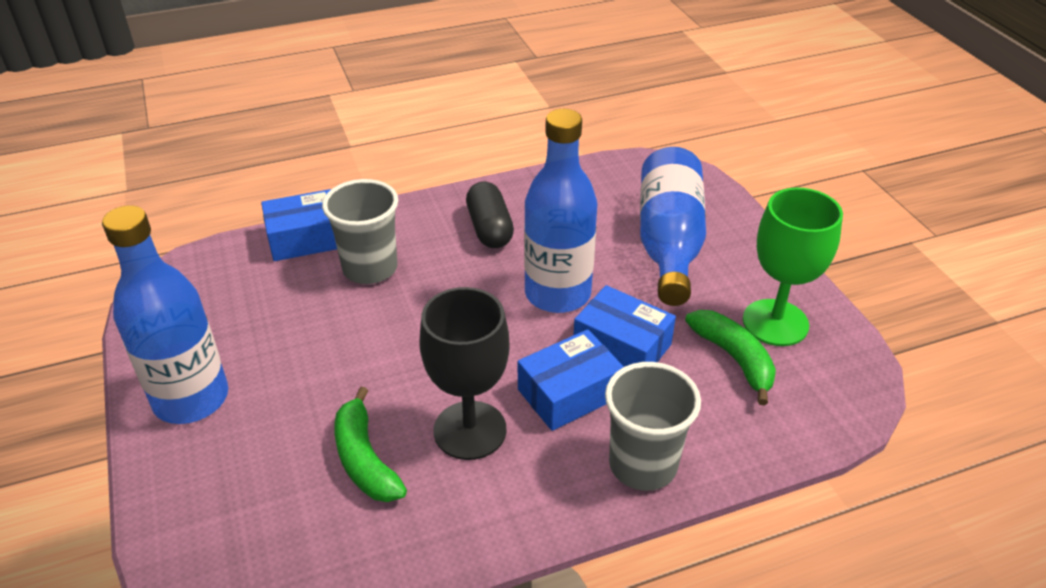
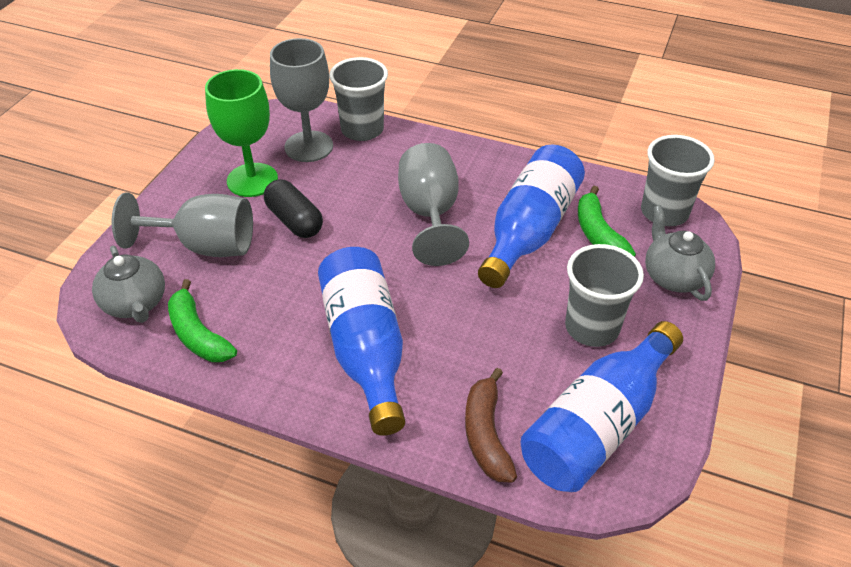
black goblet: [419,287,510,460] = 1 -> none = 0
blue box: [261,189,337,261] [518,329,624,431] [574,285,676,367] = 3 -> none = 0
brown banana: none = 0 -> [465,368,517,483] = 1
grey cup: [322,179,398,284] [605,362,701,491] = 2 -> [329,57,388,141] [565,244,644,347] [641,135,715,226] = 3
grey goblet: none = 0 -> [112,193,253,257] [270,38,333,162] [398,143,469,266] = 3
grey teapot: none = 0 -> [92,246,165,323] [645,205,715,301] = 2

